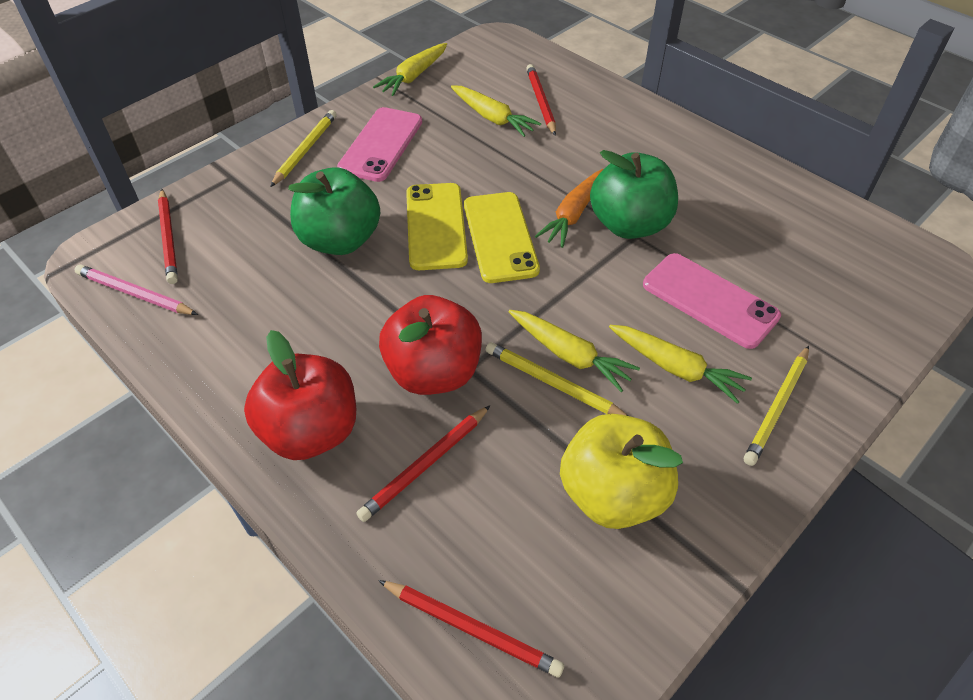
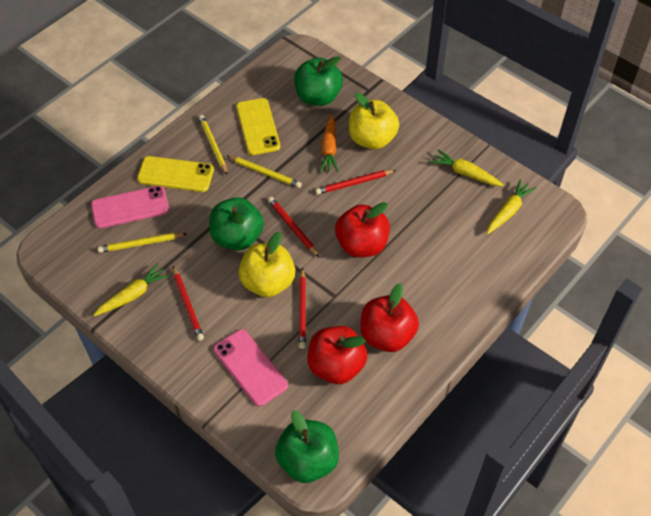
green apple: [288,167,380,255] [590,150,678,239] = 2 -> [209,197,264,250] [275,410,339,483] [294,57,343,106] = 3
pink pencil: [75,265,198,315] = 1 -> none = 0
red apple: [244,330,356,460] [379,295,482,395] = 2 -> [308,326,367,384] [335,202,390,257] [360,283,419,352] = 3
yellow apple: [560,414,683,529] = 1 -> [239,232,295,297] [349,93,399,149] = 2
yellow carrot: [373,43,447,96] [451,85,541,137] [509,310,640,392] [609,325,752,404] = 4 -> [94,263,169,316] [430,150,504,186] [486,179,536,235] = 3

